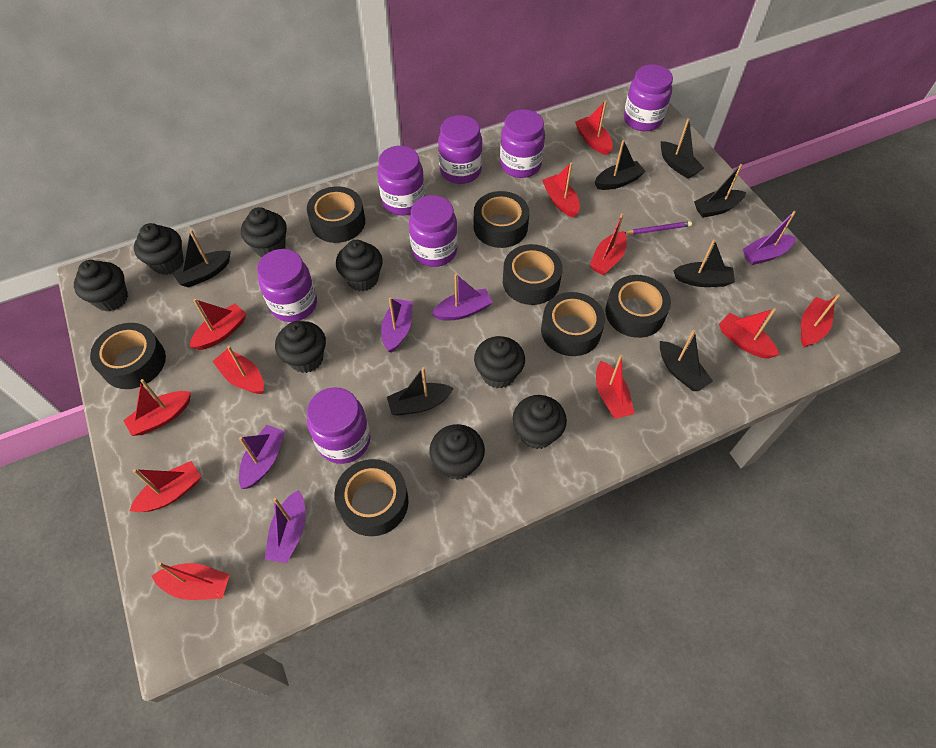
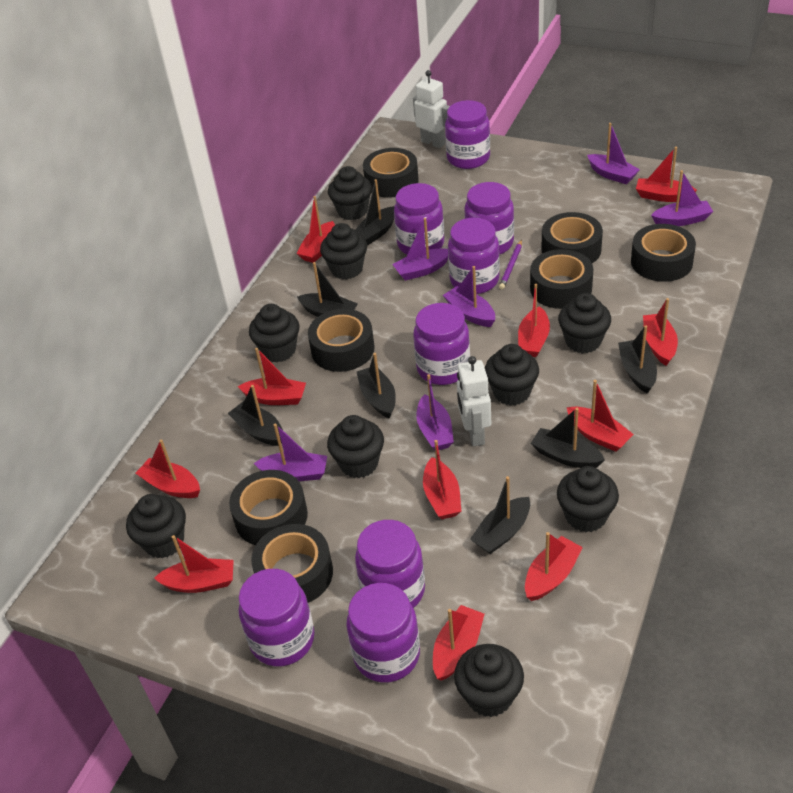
black cupcake: [74,260,128,311] [134,223,184,275] [241,207,287,257] [275,321,326,373] [336,240,383,291] [429,424,485,480] [474,336,525,389] [513,395,567,449] = 8 -> [126,494,186,558] [249,304,300,362] [320,223,367,279] [327,415,384,478] [328,166,372,220] [454,644,524,717] [485,344,539,406] [557,466,619,532] [558,293,611,353] = 9
purple boat: [239,425,285,489] [265,490,306,563] [381,297,413,353] [432,274,493,321] [743,211,796,265] = 5 -> [254,423,327,481] [392,218,448,281] [416,374,454,450] [443,266,495,327] [587,123,640,184] [651,170,713,226] = 6
purple jar: [257,249,317,322] [307,387,371,464] [377,146,425,215] [409,195,458,267] [438,115,483,184] [500,109,545,178] [624,65,673,131] = 7 -> [239,569,314,667] [346,583,420,683] [355,520,425,608] [394,183,444,254] [413,303,470,385] [445,100,490,169] [448,217,500,294] [464,182,514,255] = 8
white robot: none = 0 -> [413,70,450,148] [457,356,491,446] = 2

